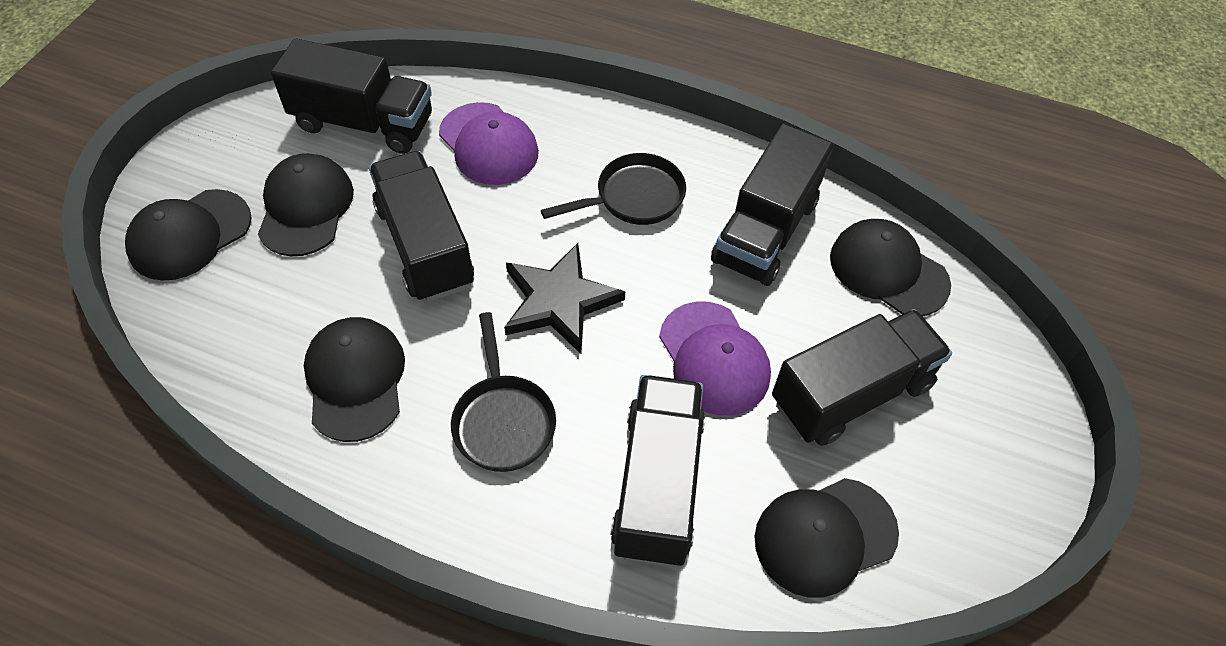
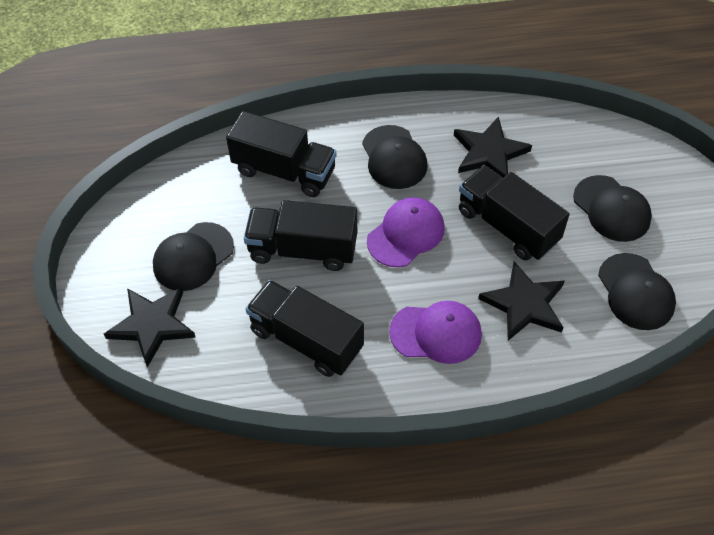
black cap: [125,189,252,281] [258,153,354,256] [304,317,405,442] [754,478,899,598] [830,219,951,316] = 5 -> [153,222,234,291] [362,125,428,189] [573,175,652,242] [598,253,676,330] = 4
black pan: [451,312,556,472] [541,153,686,225] = 2 -> none = 0
black star: [504,243,625,354] = 1 -> [104,287,196,367] [454,117,532,178] [478,261,565,341] = 3
black truck: [271,38,432,154] [369,151,474,302] [611,375,705,567] [711,123,833,286] [772,309,952,446] = 5 -> [226,111,336,197] [244,200,357,271] [246,280,364,377] [459,165,570,261] = 4

